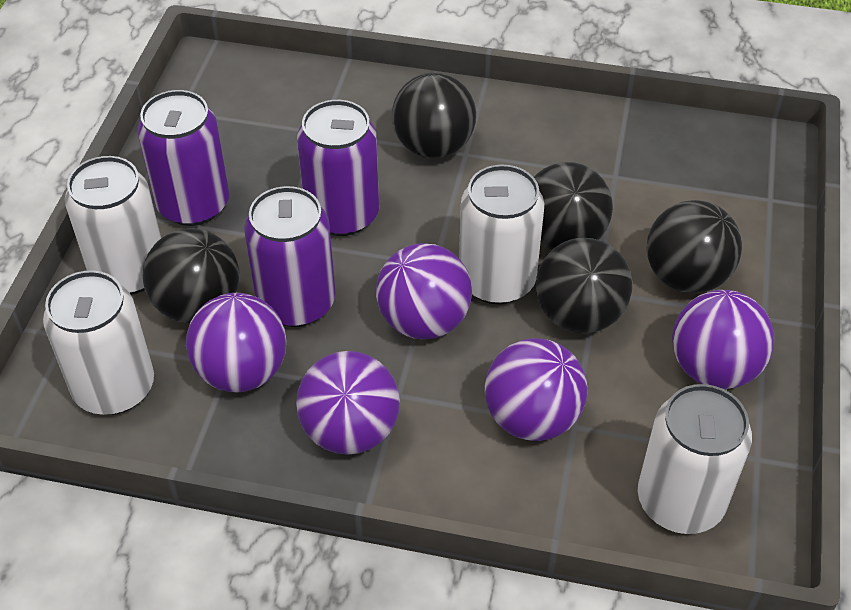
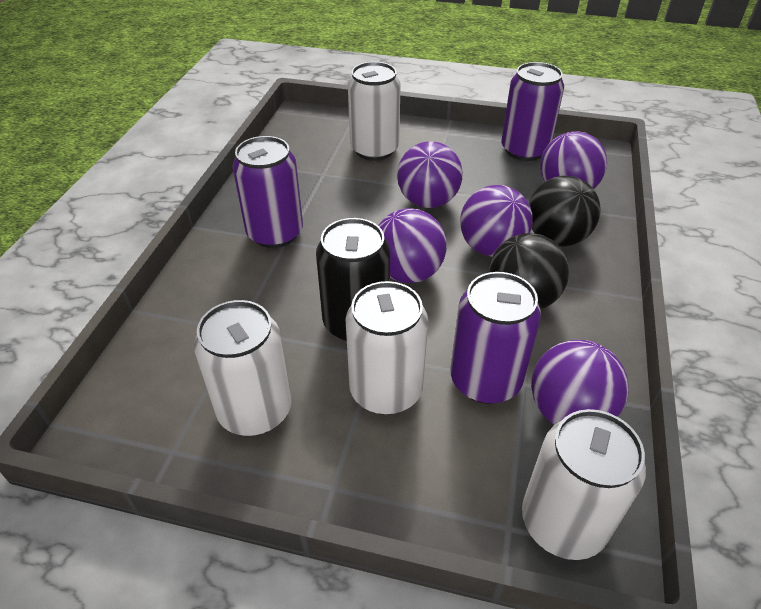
black ball: [143,228,239,323] [392,72,476,158] [534,162,613,250] [536,238,632,333] [647,200,742,293] = 5 -> [489,233,569,309] [529,176,600,247] = 2
black can: none = 0 -> [316,218,390,341] = 1

